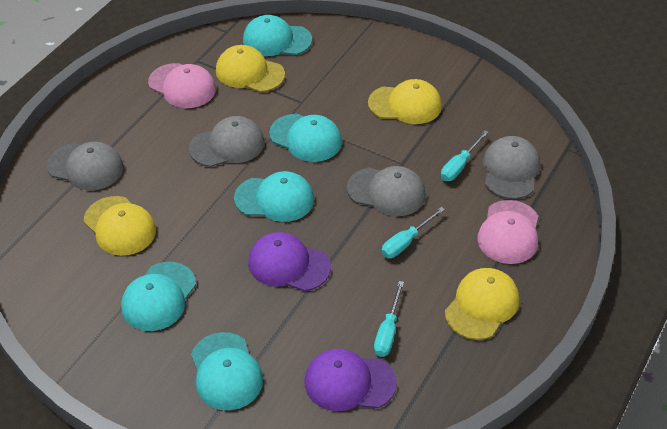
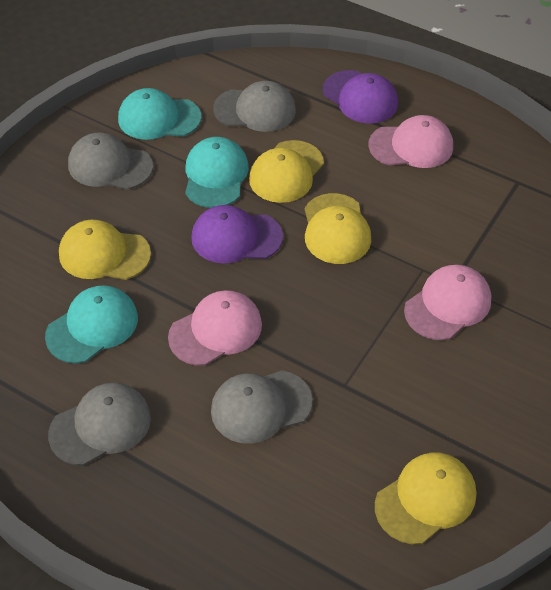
pink cap: [148,63,216,108] [477,200,538,264] = 2 -> [168,290,262,366] [369,115,453,168] [404,265,491,340] = 3
turquoise cap: [121,262,196,331] [191,332,263,410] [234,171,314,222] [243,15,312,56] [269,114,342,162] = 5 -> [45,285,138,363] [118,88,201,140] [185,137,249,208] = 3
turquoise screwdriver: [374,281,404,357] [381,207,445,258] [441,130,489,181] = 3 -> none = 0

